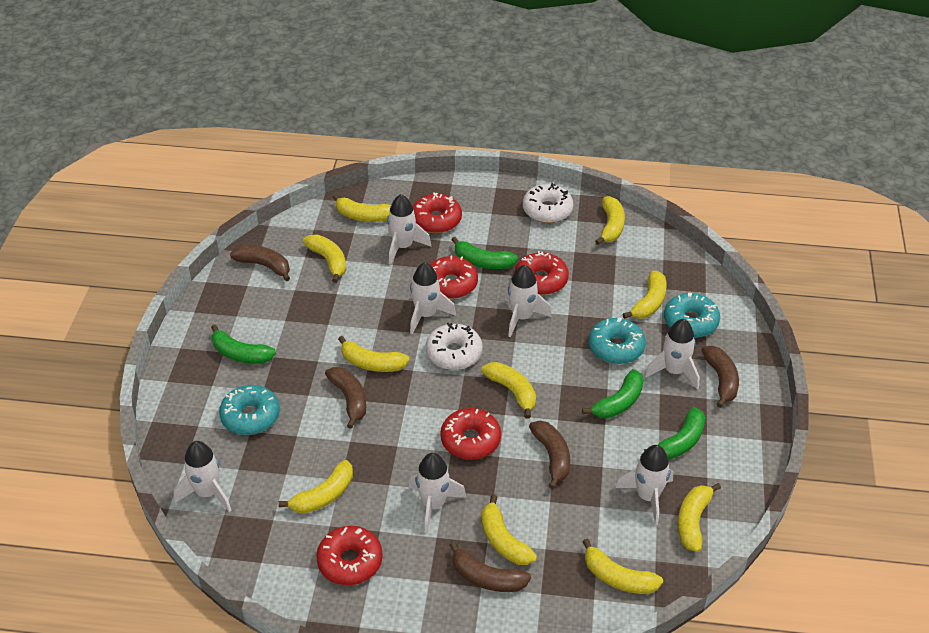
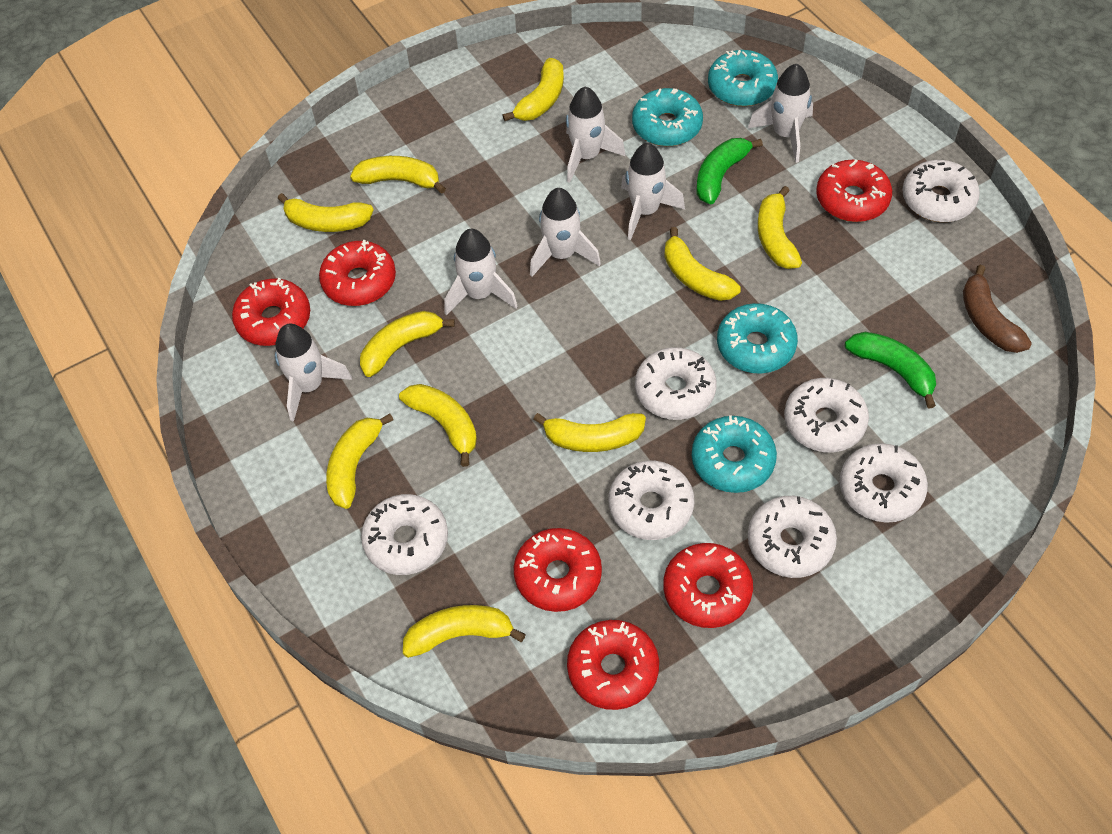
brown banana: [230,245,290,281] [325,367,366,429] [449,542,531,592] [529,421,570,489] [701,346,739,408] = 5 -> [963,265,1032,353] = 1
green banana: [211,325,276,364] [451,237,518,269] [582,369,644,419] [644,407,705,459] = 4 -> [697,138,763,205] [845,332,936,409] = 2
red donut: [316,526,383,585] [413,192,462,233] [430,256,478,299] [440,408,501,460] [515,251,569,295] = 5 -> [232,278,310,346] [319,240,396,306] [514,528,602,612] [567,620,659,710] [663,543,753,628] [816,159,892,222] = 6
turquoise donut: [219,385,280,435] [589,318,646,364] [664,293,720,338] = 3 -> [632,88,703,146] [692,416,777,493] [708,50,778,106] [717,303,798,374] = 4
white donut: [426,323,483,370] [523,183,573,223] = 2 -> [361,494,448,575] [609,461,694,540] [635,347,716,420] [748,496,837,578] [784,378,869,453] [840,443,928,523] [902,160,980,222] = 7
white rocket: [174,441,232,512] [387,194,431,265] [408,453,467,533] [410,262,456,334] [504,265,552,337] [615,445,673,525] [645,319,700,390] = 7 -> [275,324,352,422] [445,229,518,316] [530,188,601,277] [566,87,626,183] [621,143,685,240] [748,64,813,163] = 6

